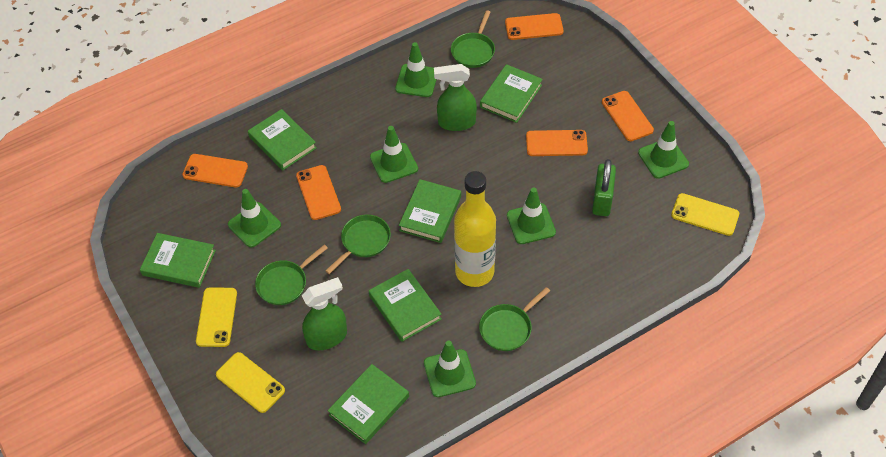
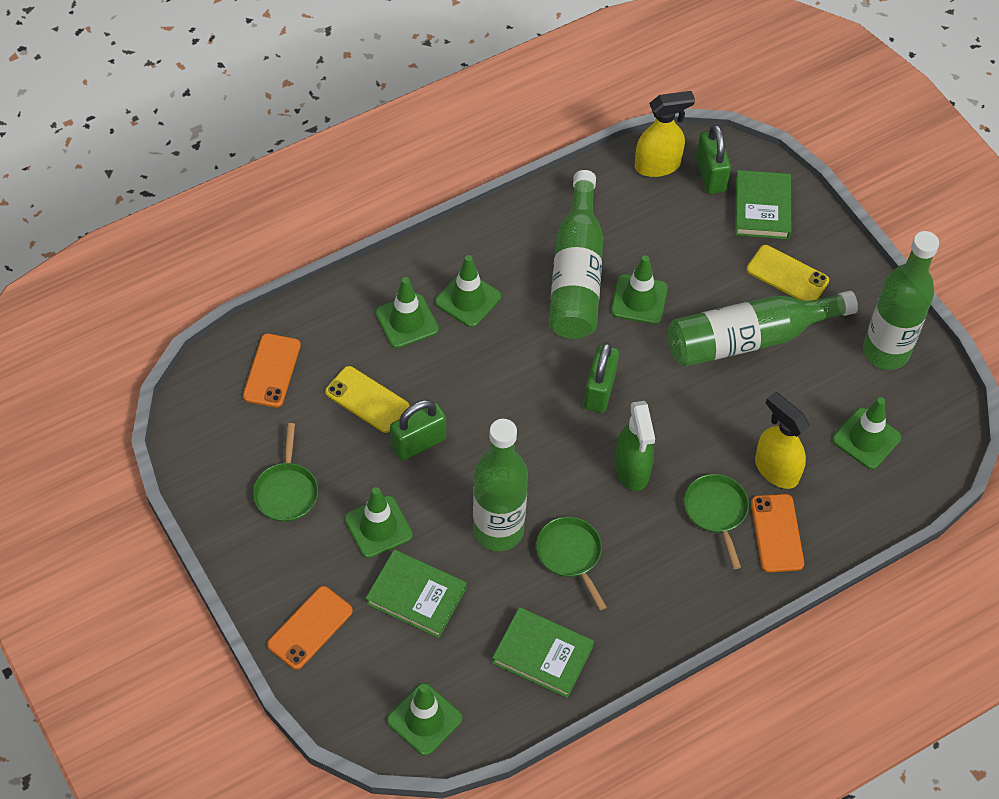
green book: [140,233,216,288] [248,109,317,170] [328,364,409,444] [369,269,442,342] [399,179,461,243] [480,64,543,123] = 6 -> [366,549,467,638] [492,607,594,698] [735,170,791,239] = 3
green bottle: none = 0 -> [473,419,528,551] [549,170,604,339] [668,291,858,367] [863,231,939,370] = 4
green padlock: [592,159,616,216] = 1 -> [390,399,446,461] [584,342,619,413] [696,124,731,194] = 3
green pan: [255,244,328,305] [325,214,391,274] [451,10,495,68] [479,287,550,351] = 4 -> [253,423,318,522] [536,517,607,610] [684,474,749,569] = 3
green spray bottle: [302,277,347,351] [434,64,477,131] = 2 -> [615,401,655,491] = 1
orange phone: [182,154,248,187] [296,165,341,220] [505,13,564,40] [526,130,588,156] [602,91,654,141] = 5 -> [243,334,301,407] [267,586,353,670] [751,494,804,572] = 3
yellow bottle: [454,171,496,287] = 1 -> none = 0
yellow phone: [196,287,237,347] [216,352,285,413] [671,193,739,236] = 3 -> [325,366,409,433] [747,245,829,301] = 2
yellow spray bottle: none = 0 -> [635,91,695,177] [755,392,809,489] = 2

